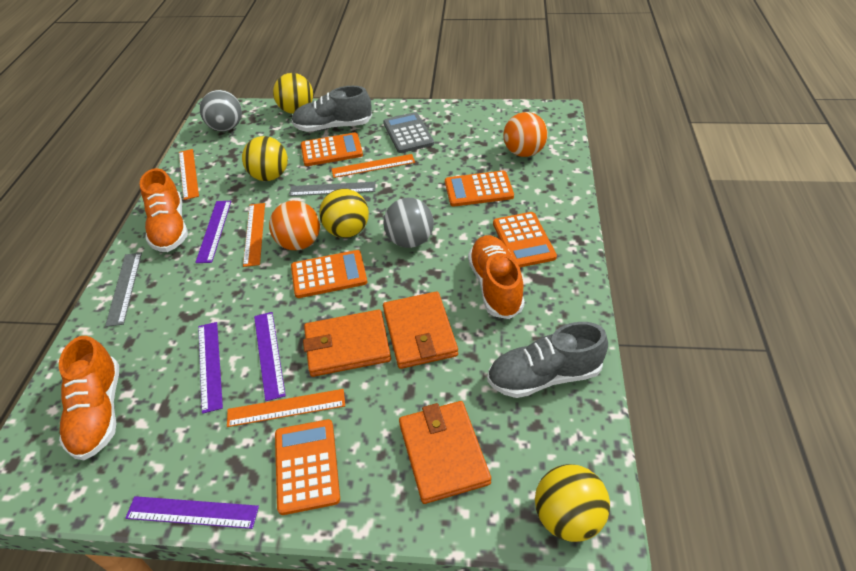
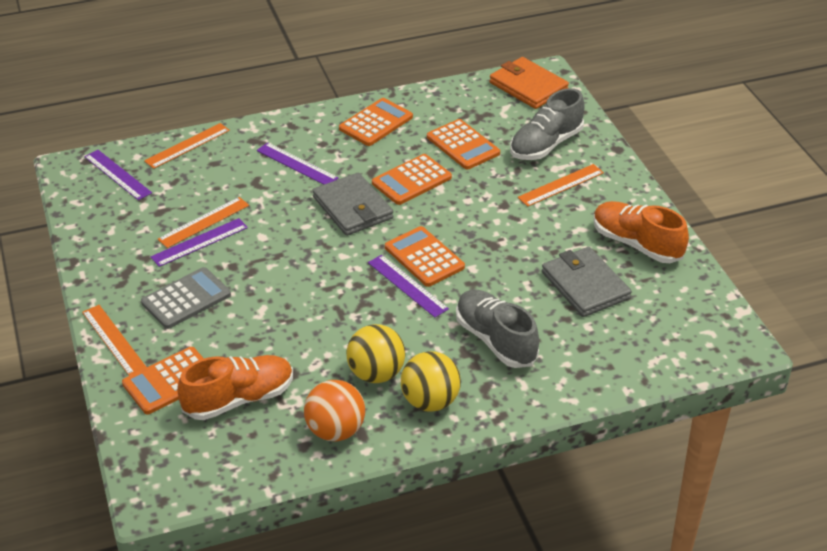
grey ball: [200,90,242,132] [383,198,434,248] = 2 -> none = 0
grey ruler: [105,253,142,327] [289,182,376,196] = 2 -> none = 0
grey wallet: none = 0 -> [312,173,393,236] [542,247,632,317] = 2
orange ball: [269,201,320,250] [503,112,548,157] = 2 -> [304,380,365,441] = 1
orange shoe: [59,336,119,460] [140,168,188,252] [468,235,525,319] = 3 -> [177,355,293,420] [594,201,689,263] = 2
orange wallet: [303,310,391,377] [383,291,458,369] [399,401,491,504] = 3 -> [490,57,569,109] = 1
yellow ball: [242,136,288,181] [273,73,313,114] [319,189,369,238] [535,464,610,542] = 4 -> [346,324,405,383] [401,351,461,412] = 2

